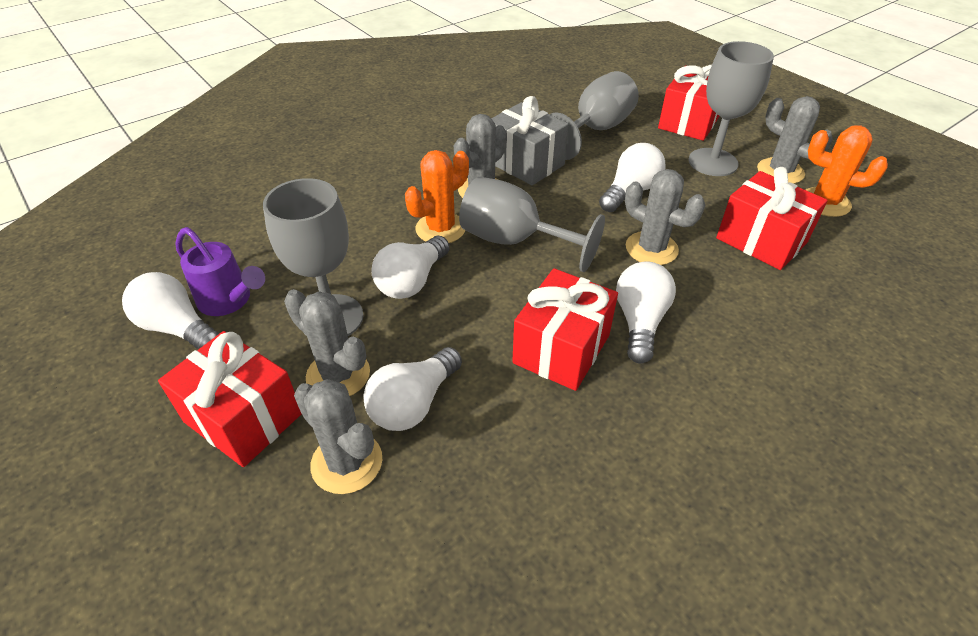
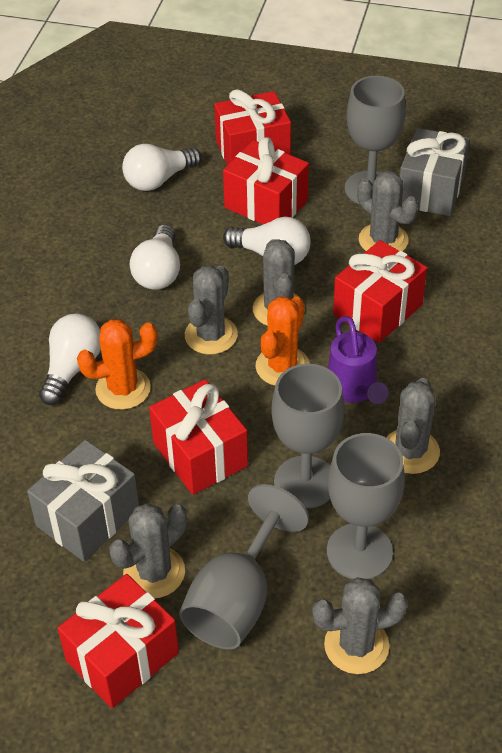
grey cactus: [284,289,370,396] [294,379,382,494] [454,114,507,198] [625,169,705,265] [757,96,833,184] = 5 -> [109,503,187,598] [185,266,238,355] [253,239,305,326] [312,578,408,674] [357,170,418,251] [386,378,440,474] = 6
grey gift: [491,96,569,185] = 1 -> [27,440,139,561] [400,128,470,216] = 2
red gift: [158,331,302,467] [512,268,618,391] [658,65,719,141] [716,167,828,270] = 4 -> [58,574,179,708] [149,379,248,495] [214,89,291,165] [223,137,309,224] [333,240,427,343] = 5
white light bulb: [122,272,219,349] [363,347,462,431] [371,236,450,299] [599,143,666,212] [616,261,676,364] = 5 -> [39,313,101,405] [122,144,202,191] [130,224,180,290] [223,217,310,265] = 4

